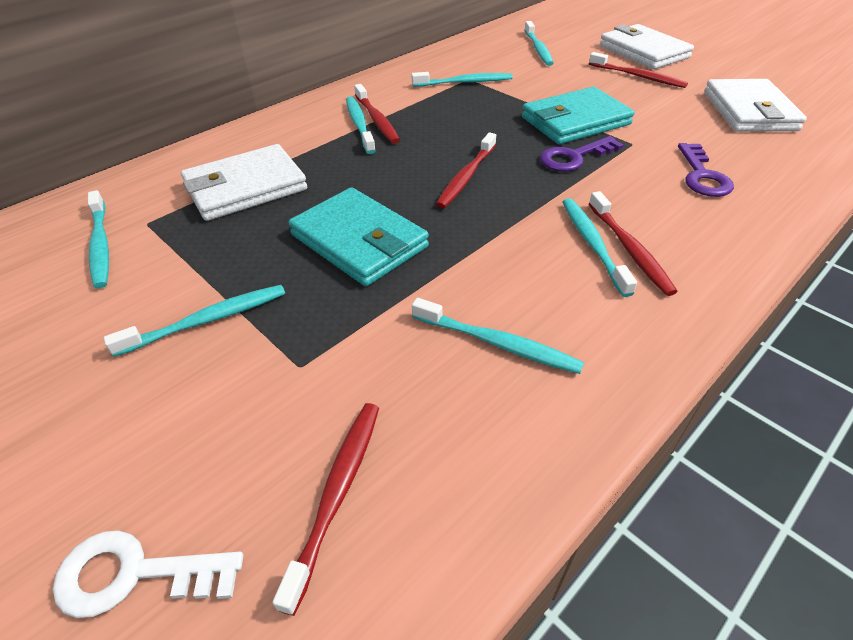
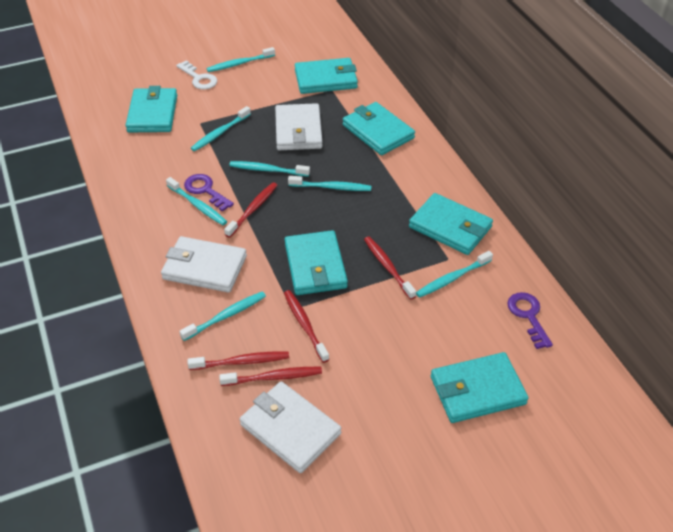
turquoise wallet: [289,187,429,286] [522,87,635,144] = 2 -> [125,86,177,132] [285,230,348,295] [295,58,358,94] [343,102,415,155] [409,193,493,255] [431,352,528,423] = 6

